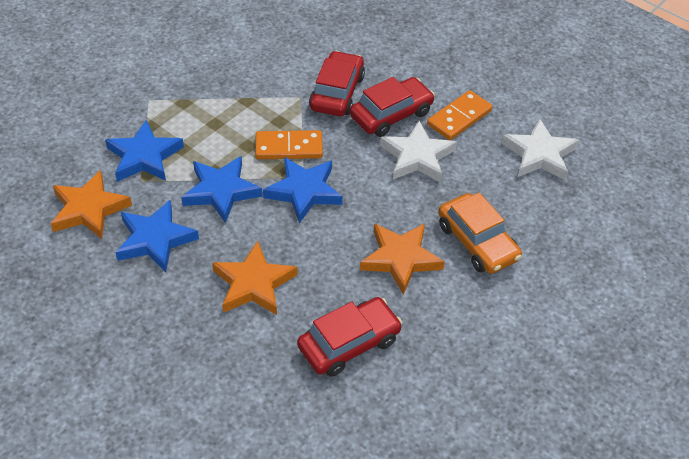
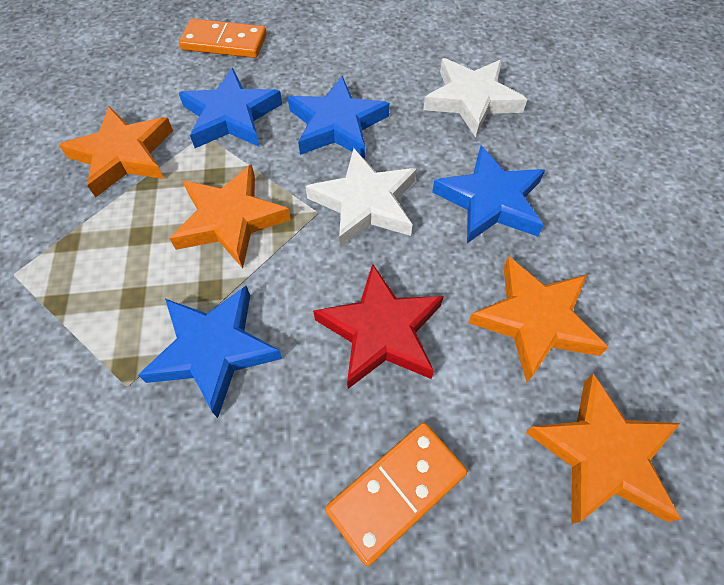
orange car: [438,193,522,274] = 1 -> none = 0
orange star: [51,170,132,239] [212,241,298,315] [360,223,445,295] = 3 -> [59,106,173,198] [169,164,291,268] [468,256,609,382] [525,374,681,524] = 4
red car: [297,297,402,377] [309,51,365,116] [350,77,435,137] = 3 -> none = 0
red star: none = 0 -> [313,263,444,389] = 1

